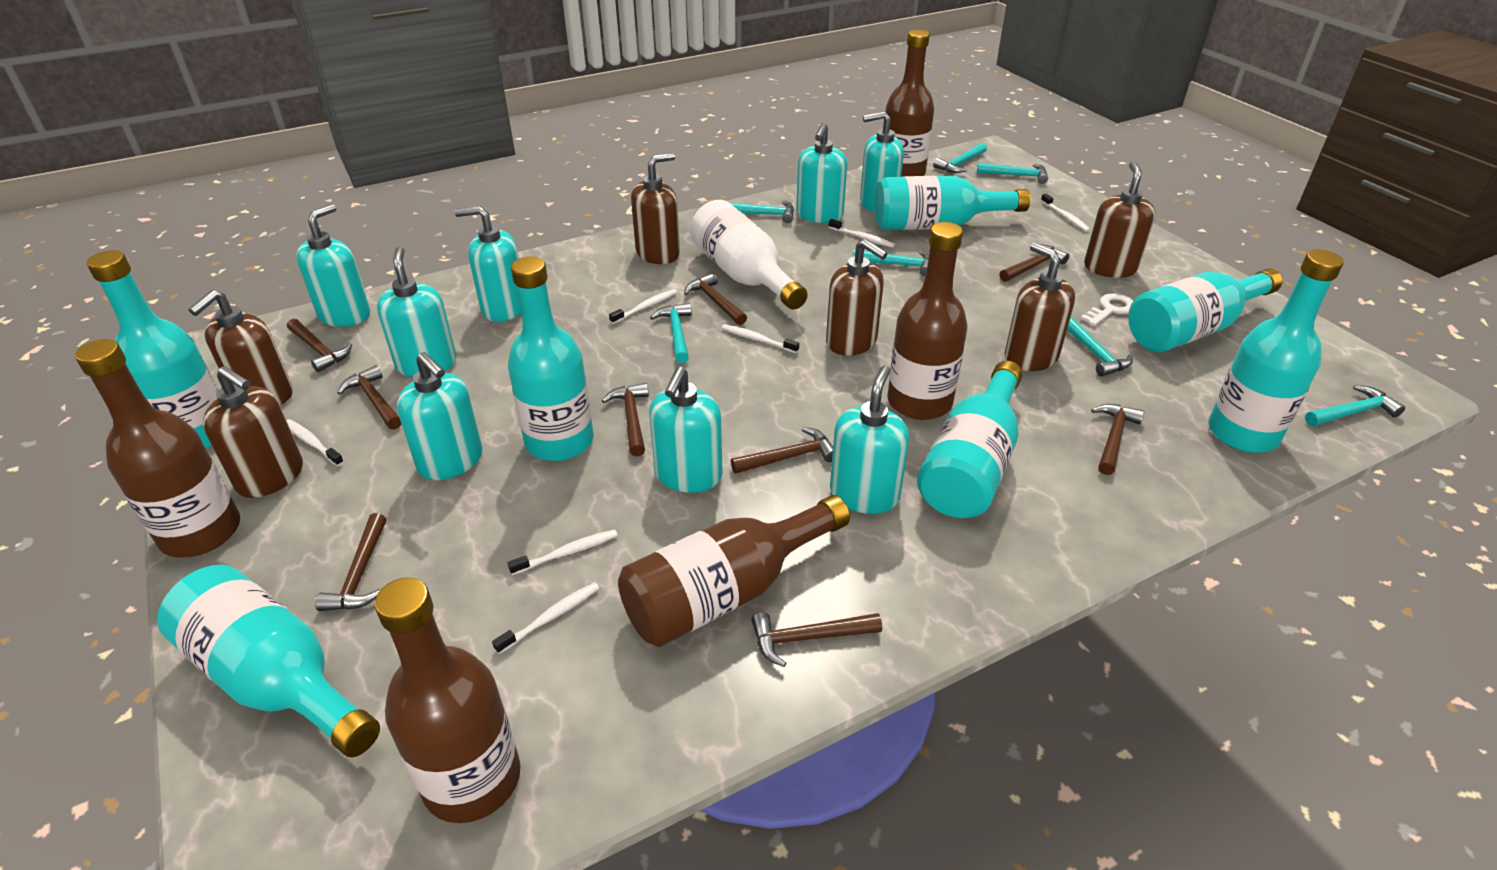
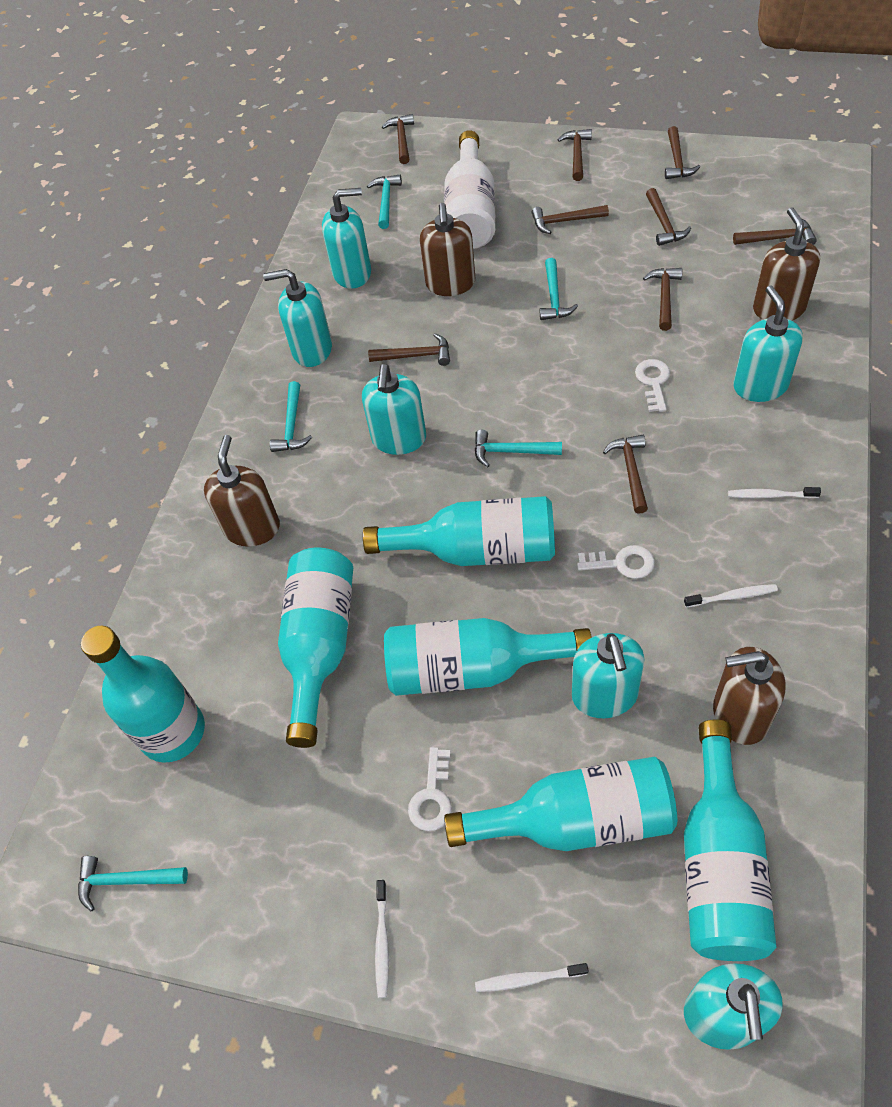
brown bottle: [75,339,240,558] [374,578,520,823] [618,495,850,647] [885,30,934,177] [887,222,968,420] = 5 -> none = 0
brown soap dispenser: [189,290,293,405] [203,366,303,498] [631,153,680,264] [826,239,888,356] [1005,243,1075,371] [1084,162,1155,278] = 6 -> [204,435,280,547] [420,203,475,296] [713,647,785,745] [753,207,820,321] = 4
turquoise bottle: [86,250,218,449] [157,565,380,757] [508,256,594,461] [875,176,1030,230] [917,361,1023,518] [1128,268,1282,352] [1208,249,1344,453] = 7 -> [81,625,205,763] [278,548,353,748] [363,496,555,566] [384,618,592,696] [444,757,677,851] [684,719,777,961] = 6
turquoise hammer: [650,303,692,363] [730,200,794,223] [852,249,929,276] [933,143,987,173] [977,163,1048,184] [1067,316,1133,377] [1305,385,1405,426] = 7 -> [78,856,188,911] [270,381,312,452] [367,175,402,229] [475,430,562,467] [540,258,578,320] = 5
turquoise soap dispenser: [296,204,370,327] [377,247,457,377] [397,352,483,480] [455,206,522,322] [649,367,723,493] [796,123,847,223] [830,365,909,514] [860,111,904,212] = 8 -> [263,269,332,367] [322,188,371,289] [362,364,426,455] [572,633,644,718] [684,963,783,1050] [733,286,803,402] = 6
white key: [1080,293,1133,326] = 1 -> [408,747,452,831] [577,545,655,579] [635,359,670,412] = 3
white toothbrush: [286,419,344,466] [492,582,599,654] [507,529,618,575] [609,289,677,324] [722,324,799,353] [828,219,895,248] [1041,194,1090,232] = 7 -> [375,880,389,998] [475,963,589,992] [684,584,778,607] [728,487,821,498] = 4

